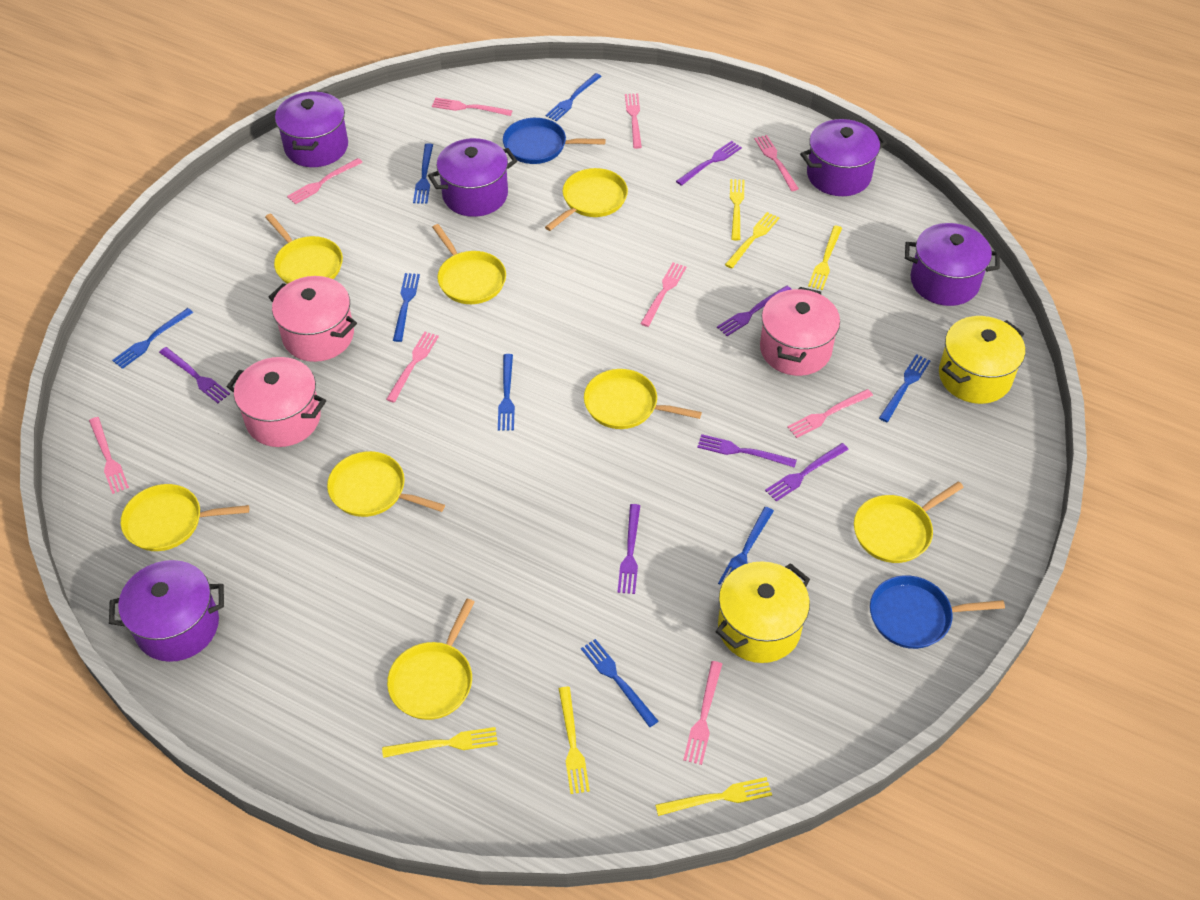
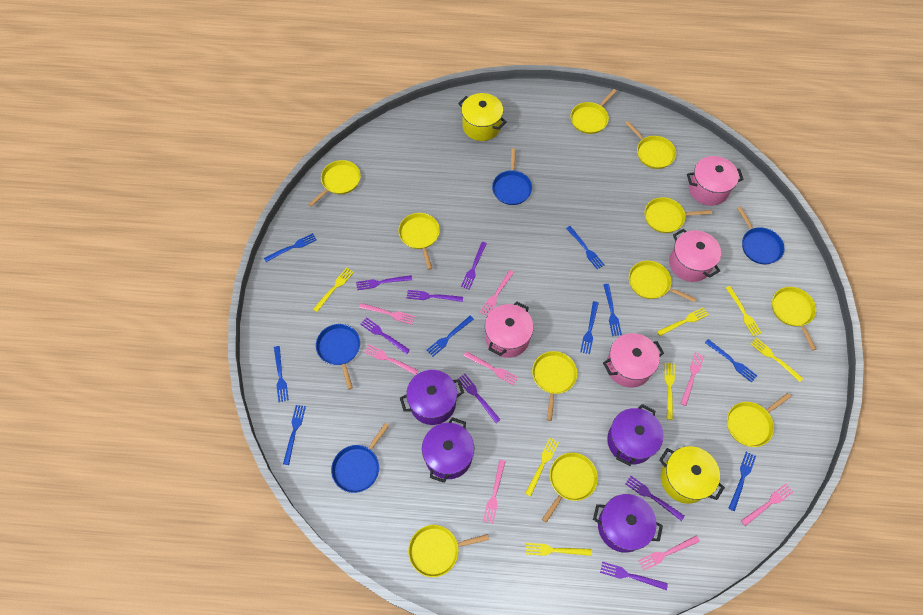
blue fork: [112,308,193,369] [393,273,420,342] [413,143,433,204] [498,354,515,431] [546,73,602,121] [581,639,658,727] [718,507,774,585] [879,354,931,422] = 8 -> [264,233,317,262] [274,346,289,402] [283,405,306,465] [426,315,474,357] [566,226,604,269] [580,301,599,354] [603,284,622,336] [705,339,757,383] [728,451,756,511] = 9
blue pan: [503,118,606,164] [870,575,1005,649] = 2 -> [316,324,360,390] [331,423,389,493] [492,148,532,205] [737,206,785,264] = 4
pink fork: [89,417,129,494] [287,158,363,204] [386,332,439,402] [432,98,512,116] [625,94,642,149] [640,262,687,327] [683,661,722,765] [754,135,799,191] [787,389,873,438] = 9 -> [359,303,415,325] [364,344,419,375] [464,351,519,385] [480,270,514,316] [483,460,506,524] [638,535,700,571] [680,352,704,406] [741,484,793,526] = 8
pink pot: [227,357,326,447] [268,276,357,362] [760,287,840,376] = 3 -> [485,301,534,358] [603,333,664,388] [669,229,721,282] [687,156,744,206] = 4
purple fork: [159,347,230,403] [617,504,640,594] [676,141,742,186] [697,434,797,468] [717,286,792,336] [765,443,849,502] = 6 -> [356,275,412,290] [360,317,410,354] [407,290,463,302] [457,374,501,423] [461,242,487,290] [600,561,668,590] [625,476,685,521] = 7
purple pot: [109,560,224,662] [275,91,348,167] [428,138,517,217] [800,119,887,196] [905,223,1000,306] = 5 -> [400,370,464,425] [422,417,474,483] [593,494,663,553] [607,404,663,466] = 4
yellow fork: [382,727,498,758] [559,687,590,794] [655,777,772,816] [725,212,779,268] [730,179,745,241] [808,226,842,290] = 6 -> [313,267,354,312] [525,438,559,497] [526,543,592,556] [657,307,709,336] [664,363,675,420] [726,286,761,337] [750,337,803,382] = 7
yellow pan: [121,484,249,551] [265,213,343,284] [327,451,445,517] [387,599,475,720] [432,224,506,304] [545,168,628,231] [584,369,702,429] [854,481,964,563] = 8 -> [308,160,361,207] [398,213,440,270] [408,525,489,577] [532,351,577,421] [542,453,598,523] [571,89,616,134] [625,121,676,169] [629,261,696,302] [644,197,712,233] [727,393,791,447] [772,287,816,351] = 11

